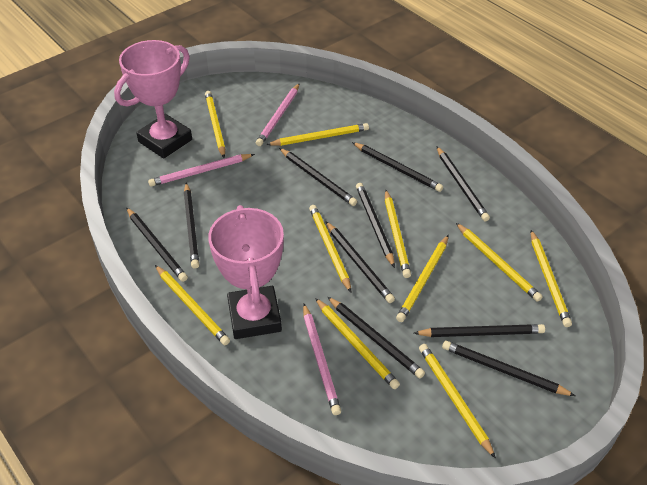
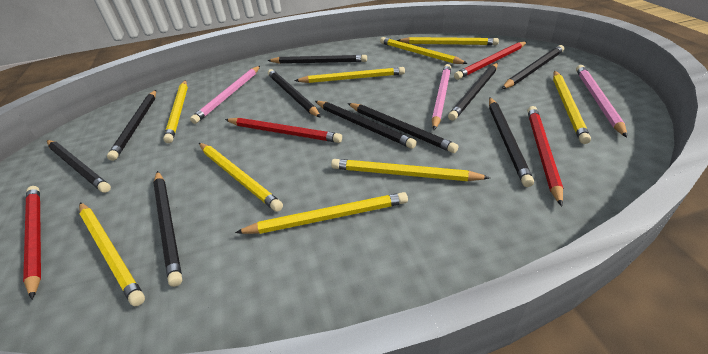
pink trophy: [114,40,192,159] [208,205,284,339] = 2 -> none = 0
red pencil: none = 0 -> [23,186,41,299] [225,118,342,143] [454,42,527,80] [527,106,563,207] = 4
yellow pencil: [155,265,230,345] [205,91,225,158] [266,123,369,146] [309,205,351,293] [315,298,400,389] [385,190,411,278] [396,235,449,322] [419,344,496,459] [456,223,543,302] [531,230,572,327] = 10 -> [79,202,145,306] [163,80,188,143] [199,143,283,212] [235,192,408,234] [294,67,405,83] [331,159,490,181] [380,37,468,64] [397,37,499,45] [553,70,591,144] = 9

